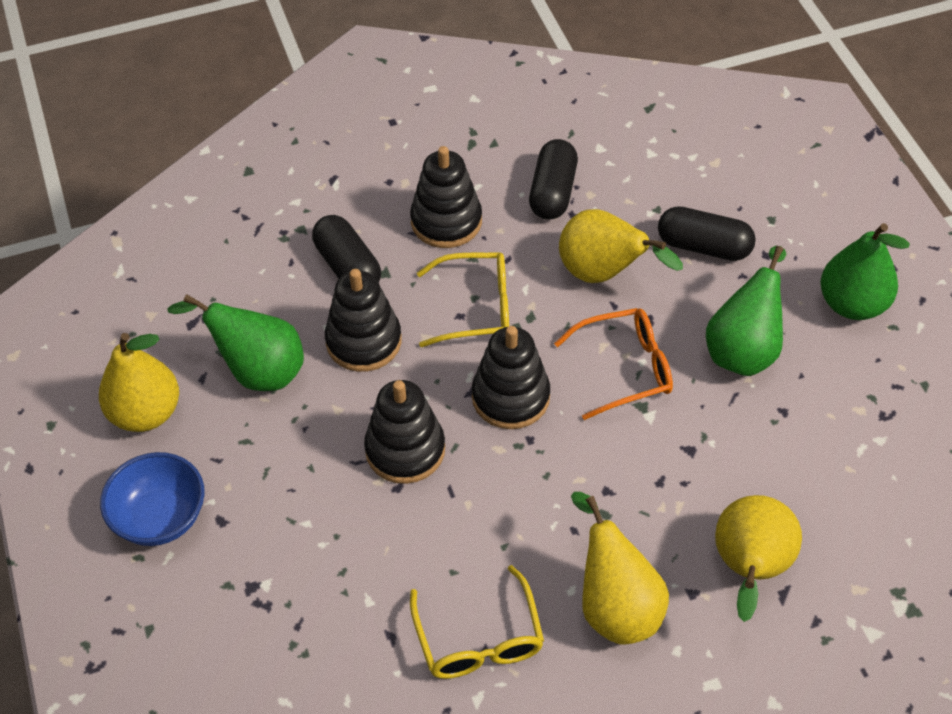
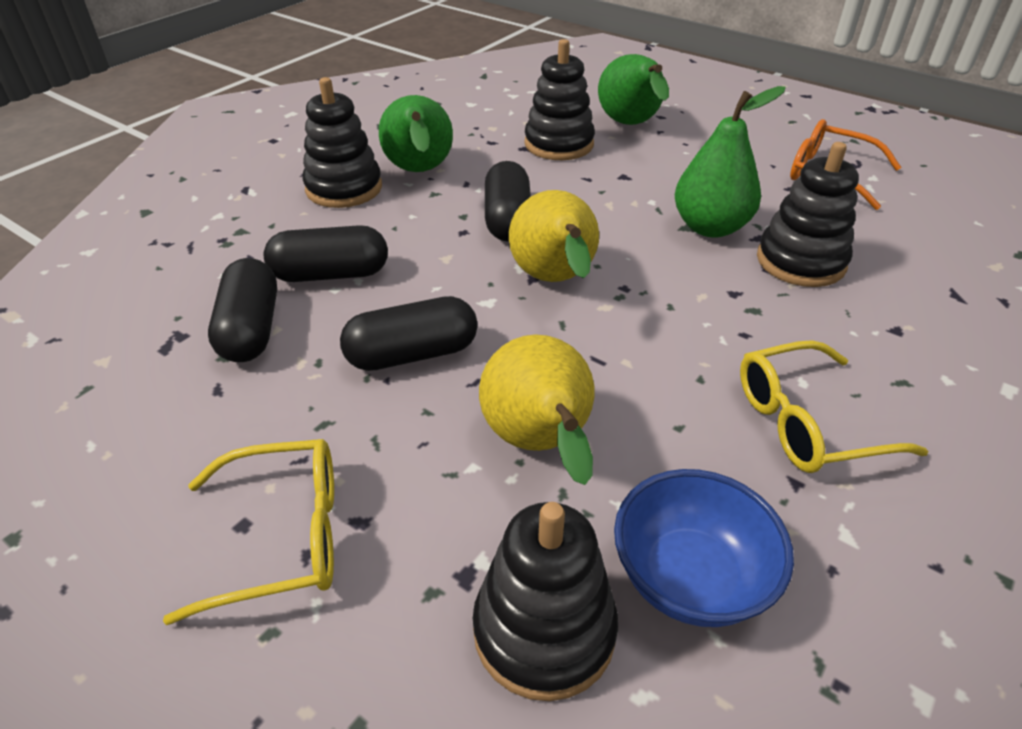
black capsule: [312,215,381,282] [529,139,578,220] [658,206,756,261] = 3 -> [208,258,277,362] [264,225,388,282] [340,296,478,371] [485,161,531,242] = 4
yellow pear: [99,333,179,432] [559,209,683,283] [571,492,669,645] [715,495,802,622] = 4 -> [479,334,594,485] [509,190,599,282] = 2

